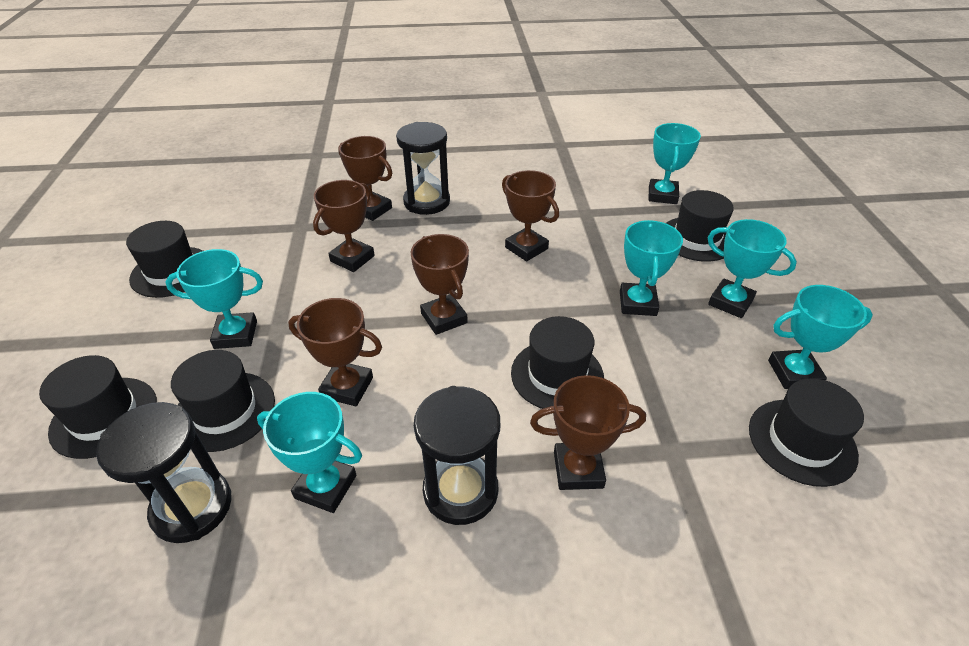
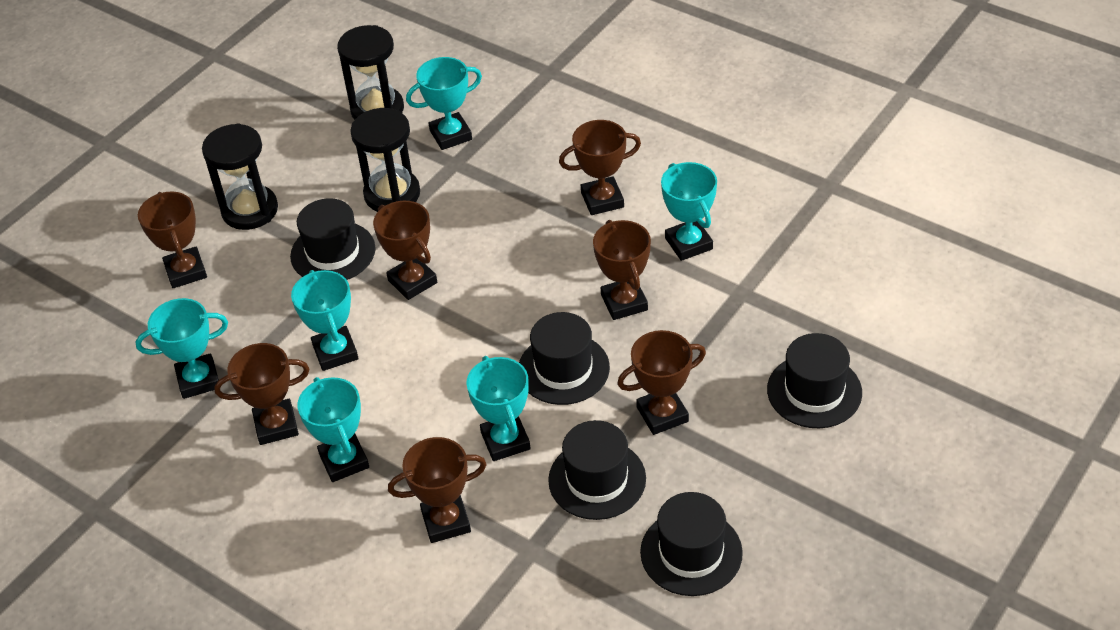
black hat: [39,355,157,459] [126,221,203,298] [171,350,275,452] [511,316,604,409] [666,190,734,262] [749,378,864,487] = 6 -> [290,198,375,280] [519,312,610,405] [548,420,646,520] [640,492,743,596] [767,333,862,428] = 5
brown trophy: [288,298,382,406] [313,180,375,272] [338,136,392,221] [411,234,469,335] [502,170,559,261] [530,375,646,490] = 6 -> [138,191,207,288] [214,343,310,445] [373,201,437,300] [388,437,487,543] [559,120,641,215] [593,220,651,320] [617,330,706,435] = 7

